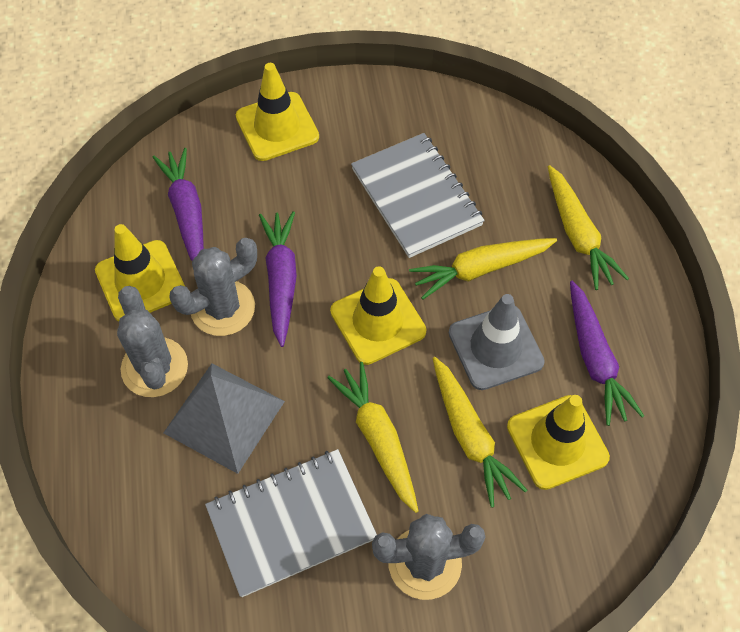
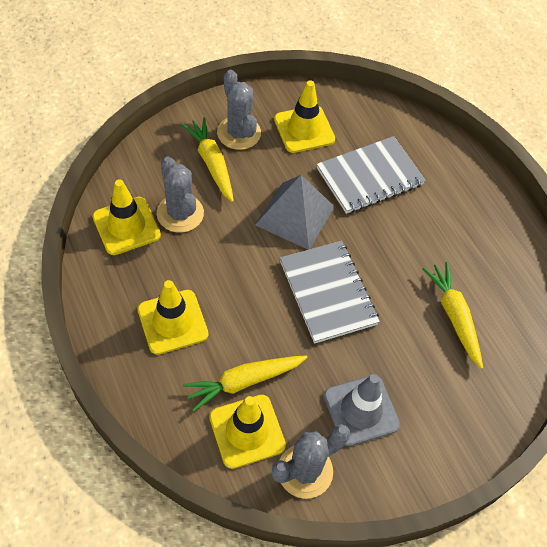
purple carrot: [153,148,204,261] [259,211,297,347] [570,281,644,426] = 3 -> none = 0
yellow carrot: [327,362,418,513] [409,238,557,300] [433,357,528,508] [548,165,629,290] = 4 -> [181,117,234,202] [183,355,308,412] [422,262,483,369] = 3

